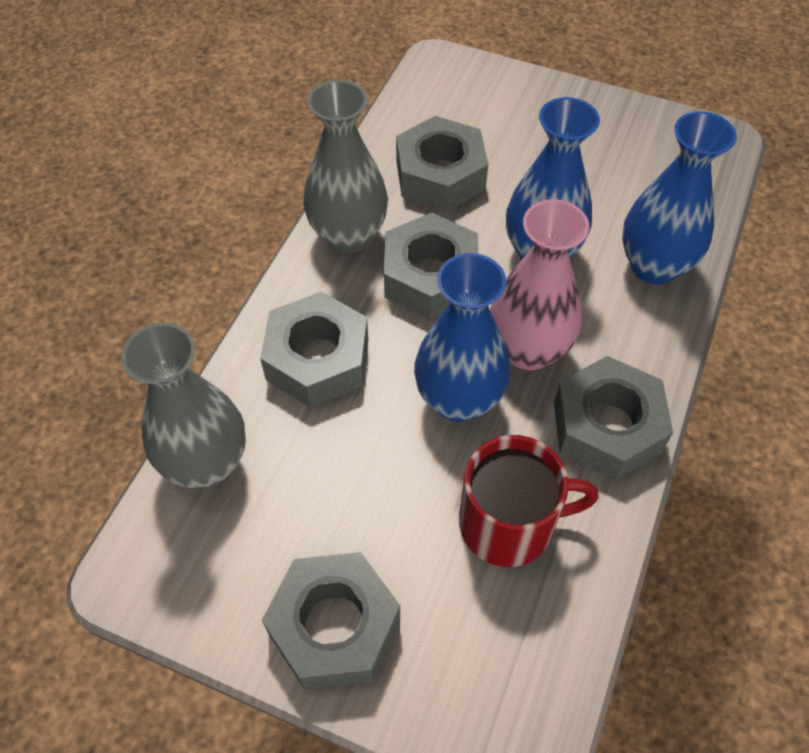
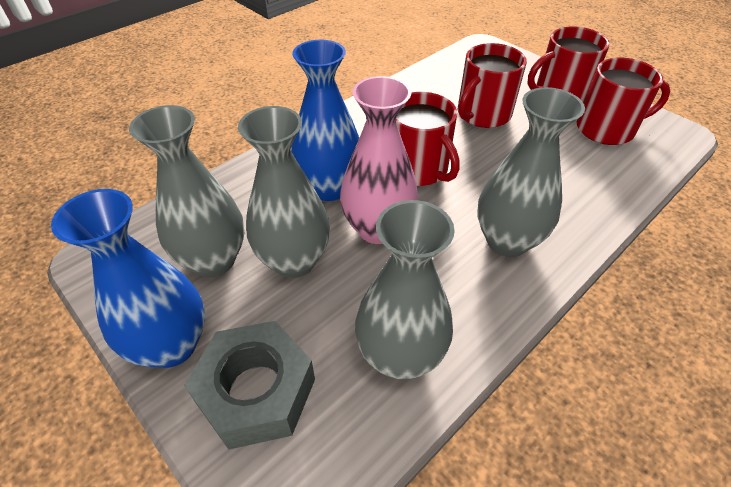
blue vase: [414,253,510,422] [506,97,600,260] [622,111,737,285] = 3 -> [51,189,205,368] [291,40,359,201] = 2
grey nut: [260,292,368,408] [262,552,400,690] [384,213,478,320] [396,116,488,211] [554,356,673,480] = 5 -> [184,321,315,450] = 1
grey vase: [122,323,246,488] [303,80,388,254] = 2 -> [129,105,244,277] [238,106,330,278] [355,200,455,380] [478,87,585,257] = 4
red mug: [459,435,599,567] = 1 -> [396,92,460,186] [458,43,527,128] [527,26,610,103] [577,58,670,145] = 4

